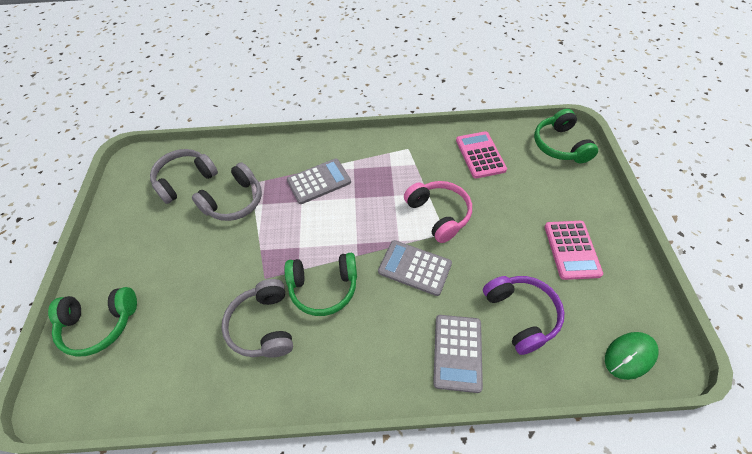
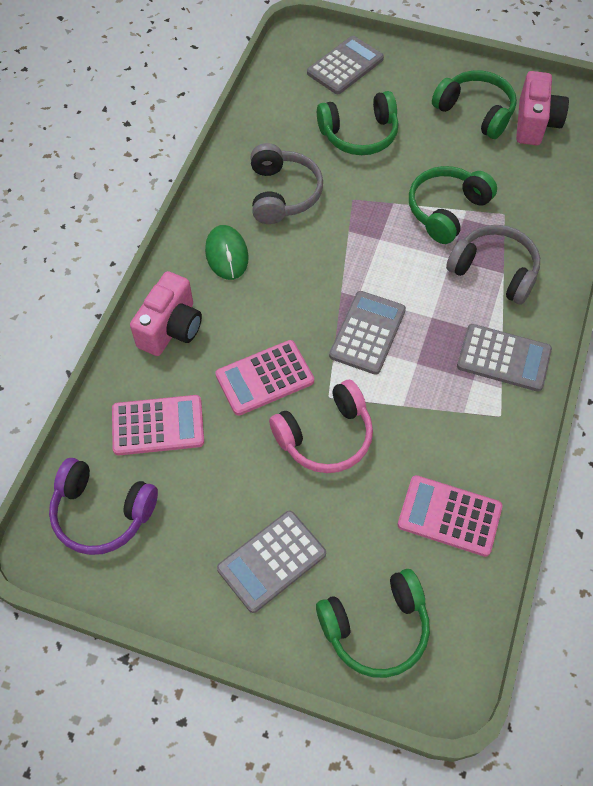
green headphones: [48,287,137,357] [284,253,357,316] [534,109,598,163] = 3 -> [316,569,430,678] [317,91,398,155] [409,166,497,244] [432,70,517,139] = 4
grey calculator: [287,159,351,204] [378,240,452,296] [433,315,483,393] = 3 -> [217,511,326,613] [307,36,384,94] [329,291,406,375] [457,324,552,392] = 4
grey headphones: [150,149,218,204] [192,162,262,221] [221,279,293,358] = 3 -> [251,143,323,224] [446,225,540,305] = 2
pink calculator: [456,131,507,179] [544,221,603,280] = 2 -> [112,395,204,456] [215,340,314,416] [398,475,503,557] = 3
pink camera: none = 0 -> [130,271,202,356] [516,71,569,145] = 2

